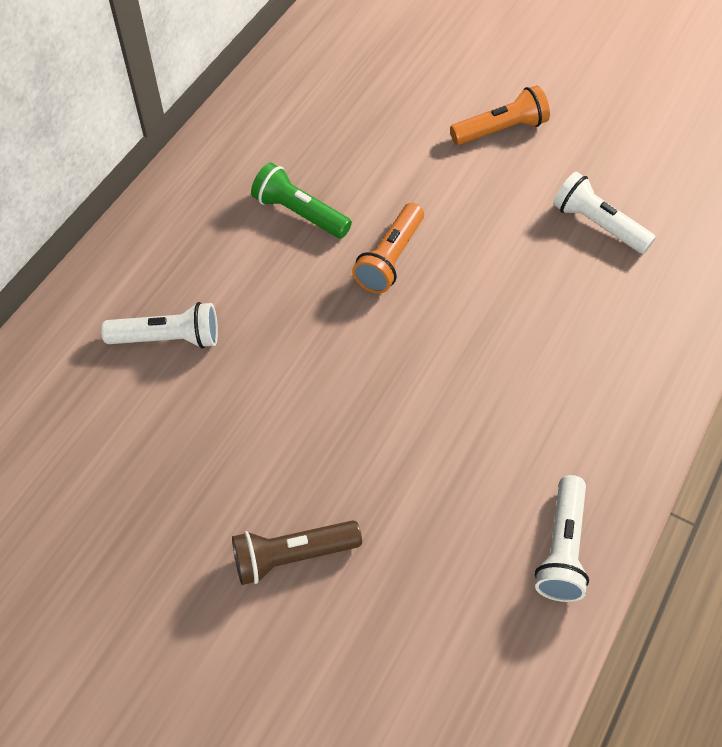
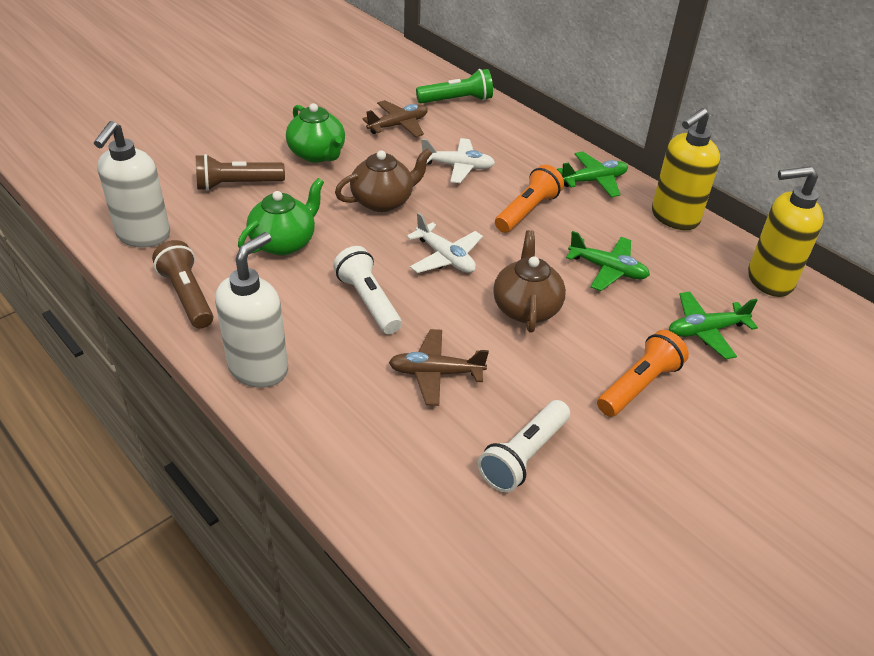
brown flashlight: [232,520,362,585] = 1 -> [152,240,213,329] [196,154,285,191] = 2
brown plane: none = 0 -> [362,100,428,137] [389,329,489,406] = 2
brown teapot: none = 0 -> [335,148,432,212] [493,230,566,332] = 2
green plane: none = 0 -> [557,152,628,197] [566,231,650,291] [669,292,758,359] = 3
green teapot: none = 0 -> [238,178,324,255] [286,103,345,163] = 2
white flashlight: [101,302,218,348] [535,475,589,602] [553,172,656,254] = 3 -> [333,246,402,334] [478,400,570,493] = 2
white plane: none = 0 -> [406,212,483,273] [421,138,495,183] = 2
white soap dispenser: none = 0 -> [94,121,170,248] [215,232,288,388] = 2
yellow soap dispenser: none = 0 -> [652,108,720,230] [748,166,824,297] = 2

